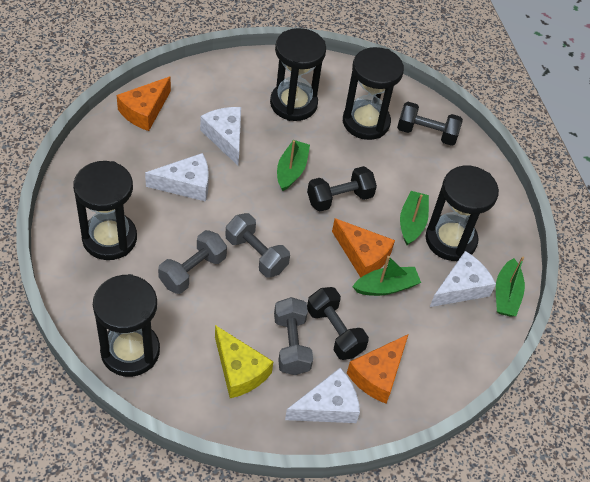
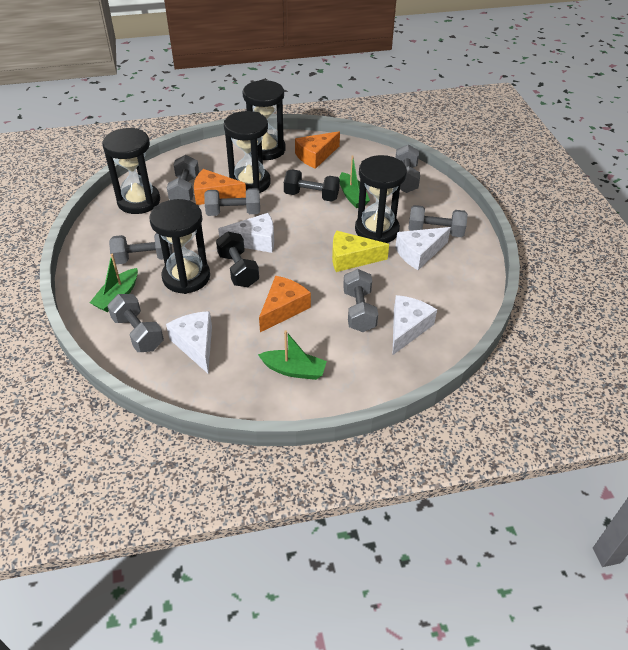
black dumbbell: [307,166,377,212] [307,287,369,360] [397,102,463,146] = 3 -> [216,232,259,287] [284,169,340,202] = 2
green boat: [277,140,310,191] [352,256,421,296] [400,191,429,245] [496,257,525,316] = 4 -> [90,254,138,312] [258,330,327,380] [339,155,370,208] = 3
grey dumbbell: [158,230,227,294] [225,213,290,278] [274,297,313,375] = 3 -> [108,294,164,352] [109,233,173,264] [167,155,199,201] [204,188,260,216] [343,269,378,332] [395,144,420,193] [408,205,468,237] = 7

